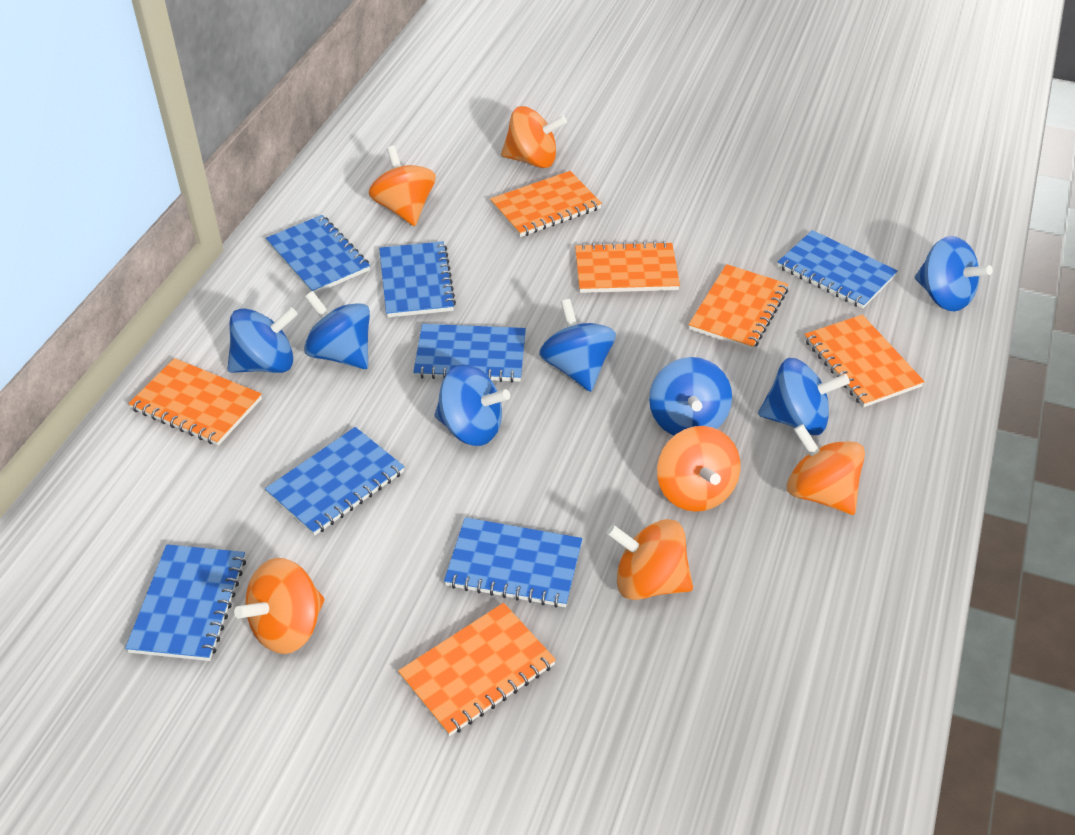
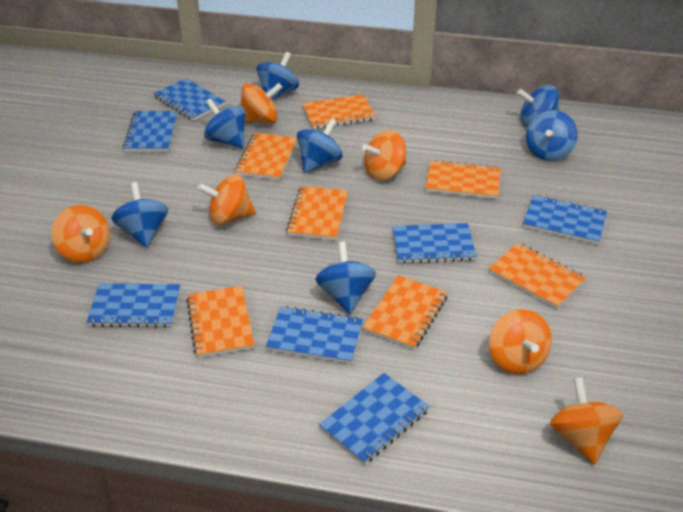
orange notebook: [128,358,262,446] [398,603,556,736] [490,171,602,237] [575,241,680,293] [688,264,789,350] [804,315,925,407] = 6 -> [186,286,255,358] [235,132,297,180] [286,186,348,240] [302,94,376,129] [363,275,448,350] [426,160,500,199] [489,243,586,309] = 7

